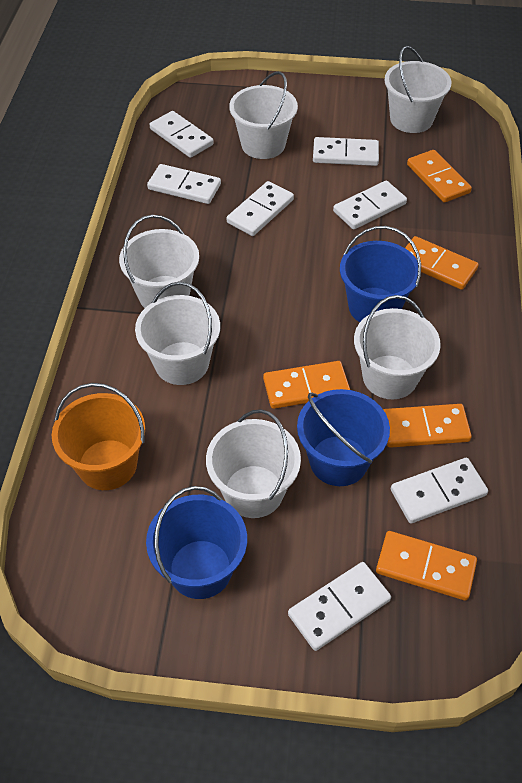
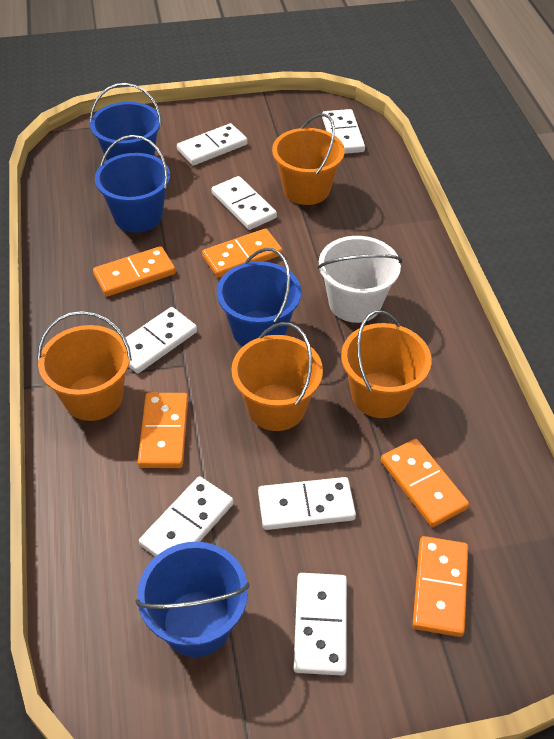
blue bucket: [146,486,247,599] [297,389,390,486] [340,226,421,322] = 3 -> [90,83,162,161] [95,135,170,232] [135,542,250,657] [217,248,301,347] = 4
orange bucket: [52,383,145,490] = 1 -> [37,311,132,421] [231,322,323,431] [272,113,345,205] [341,310,432,418] = 4
white bucket: [119,215,199,308] [135,282,220,385] [206,409,301,518] [229,71,298,159] [354,295,441,399] [384,46,451,133] = 6 -> [317,236,402,323] = 1

